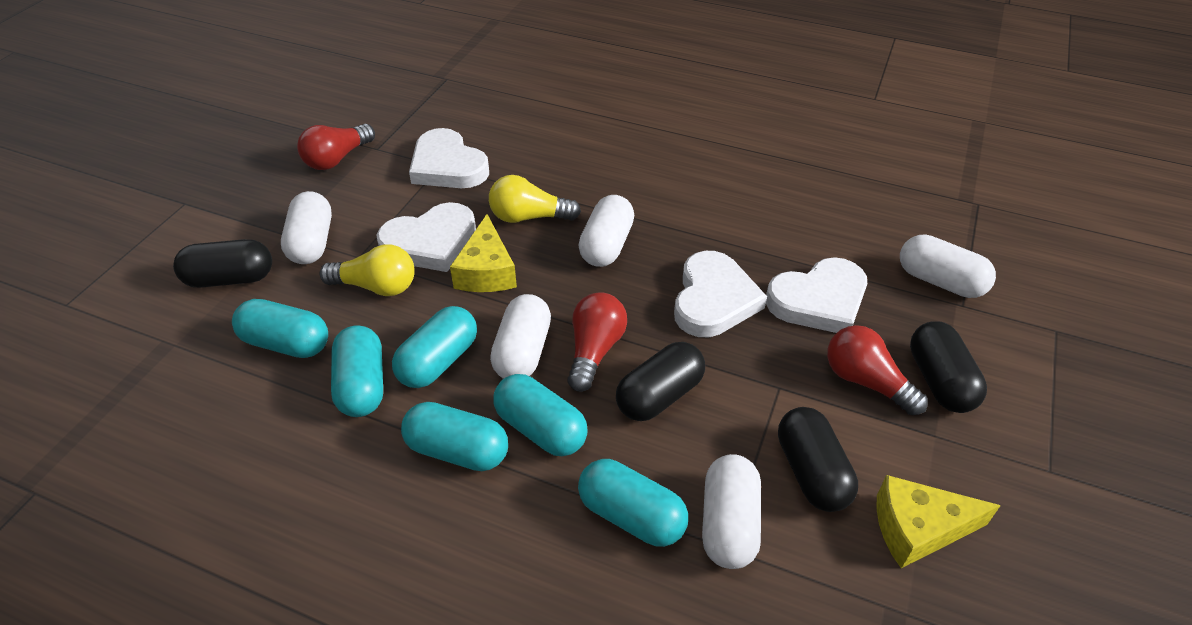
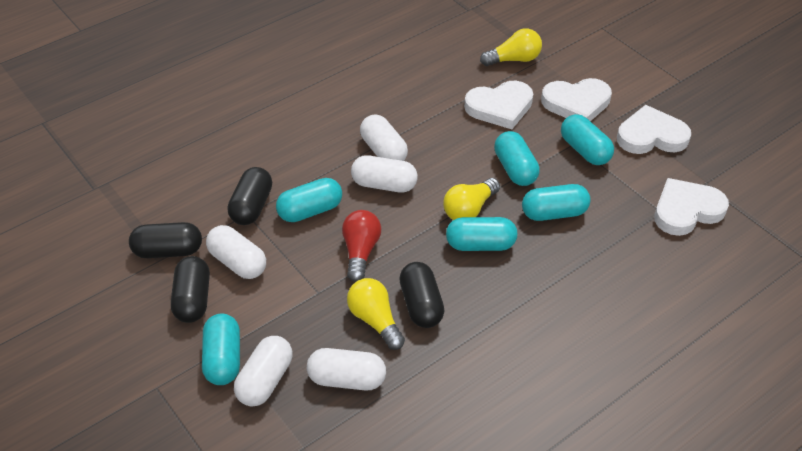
red light bulb: [297,124,375,170] [567,292,627,392] [827,325,928,415] = 3 -> [342,210,381,282] = 1
yellow cheese: [450,214,517,292] [876,475,1001,568] = 2 -> none = 0
yellow light bulb: [320,244,415,296] [489,175,581,223] = 2 -> [347,278,405,350] [443,178,500,220] [480,28,542,66] = 3

